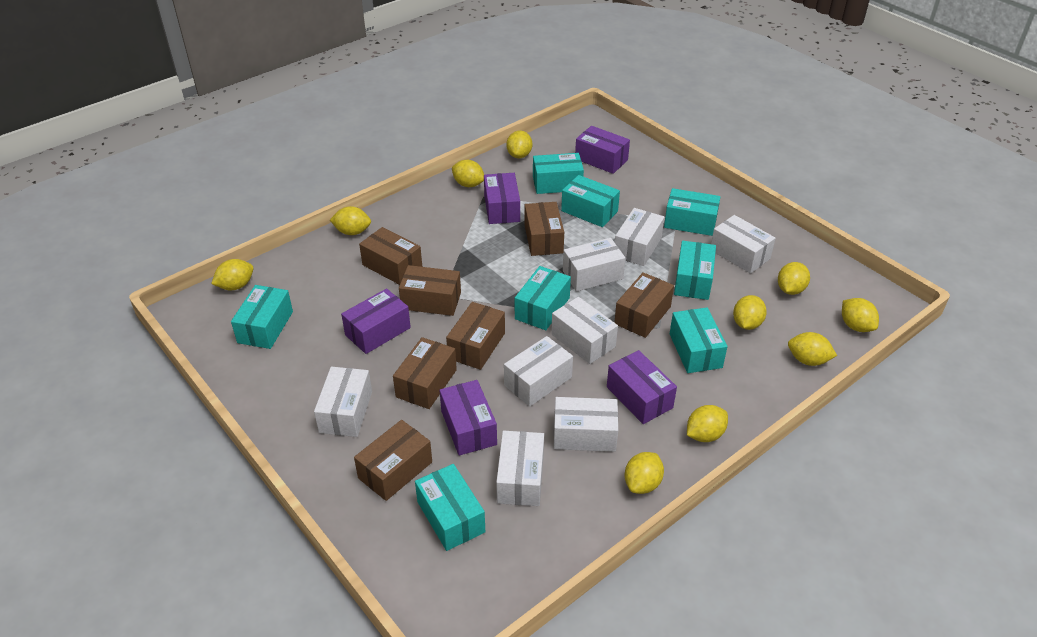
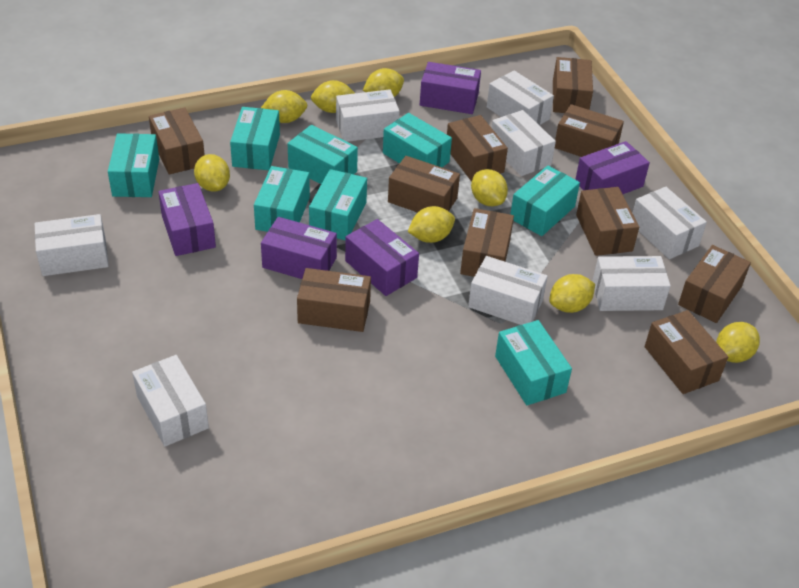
brown box: [354,420,432,501] [359,227,422,285] [393,337,457,409] [399,265,461,316] [446,302,505,370] [525,202,564,256] [614,272,674,338] = 7 -> [149,108,205,175] [297,268,371,332] [388,156,460,213] [447,115,508,181] [460,208,514,277] [553,57,593,113] [555,104,624,157] [576,187,639,256] [645,310,728,394] [678,245,751,323] = 10
yellow lemon: [211,259,254,290] [330,206,371,235] [452,160,484,187] [506,131,532,158] [625,452,664,494] [687,405,728,442] [733,295,767,330] [778,262,810,295] [788,332,837,366] [842,298,879,332] = 10 -> [194,154,230,192] [261,90,307,123] [311,80,355,113] [363,68,404,97] [408,206,455,243] [471,169,508,206] [549,274,595,313] [716,322,760,363] = 8

